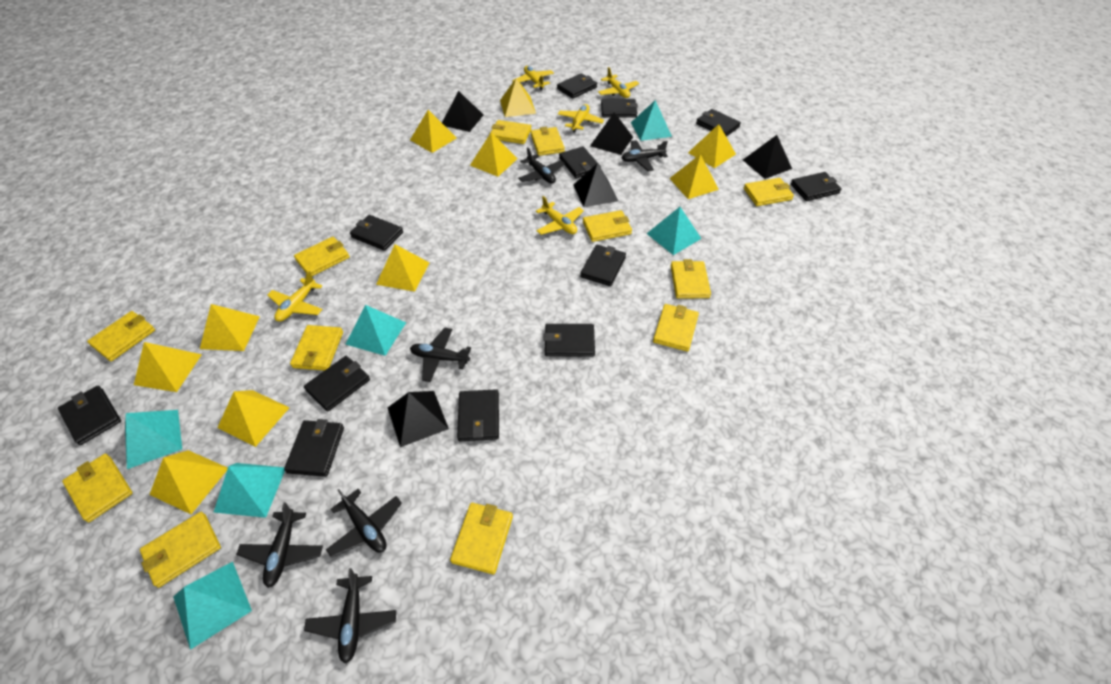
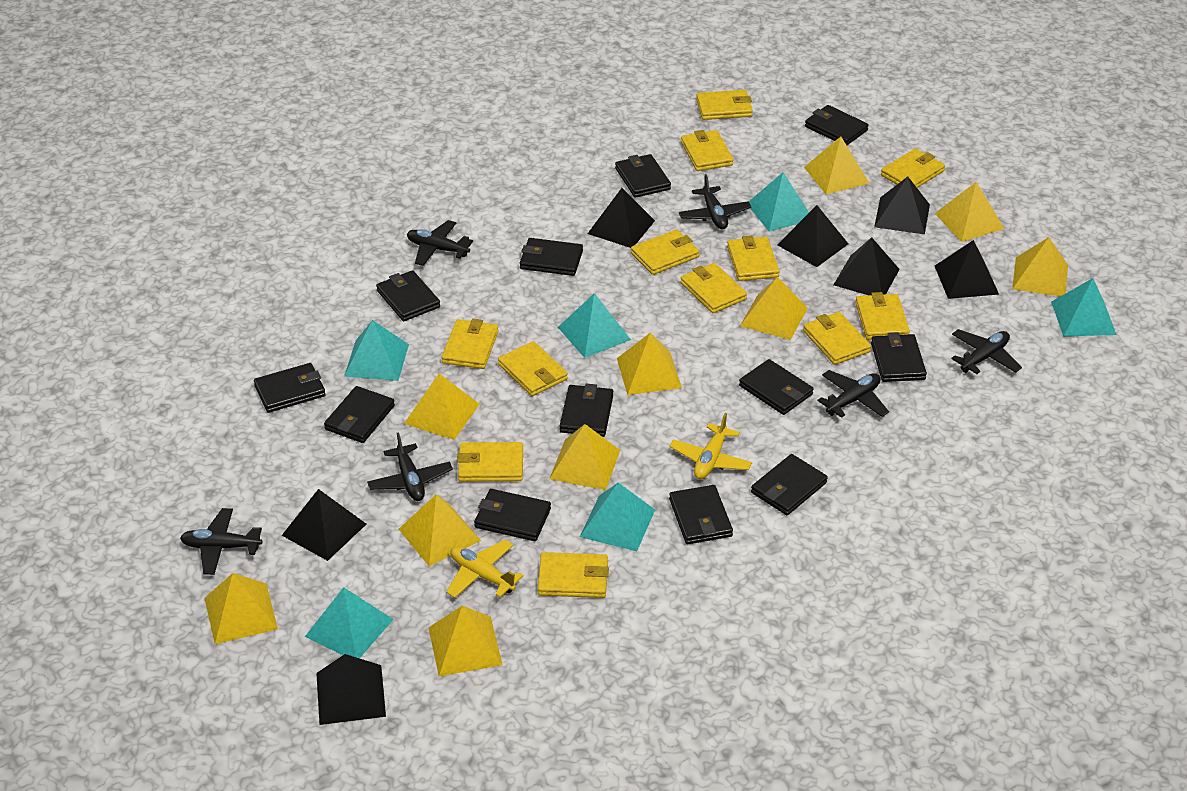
black pyramid: [388,391,449,447] [442,91,483,132] [574,163,618,207] [590,112,633,155] [743,135,792,179] = 5 -> [282,489,366,561] [316,654,386,725] [587,188,655,248] [777,205,848,267] [834,237,900,295] [874,177,930,234] [935,240,999,299] = 7
yellow plane: [267,271,323,321] [513,66,554,90] [536,196,584,235] [558,104,604,132] [598,67,639,98] = 5 -> [446,539,524,598] [669,413,752,479] = 2

